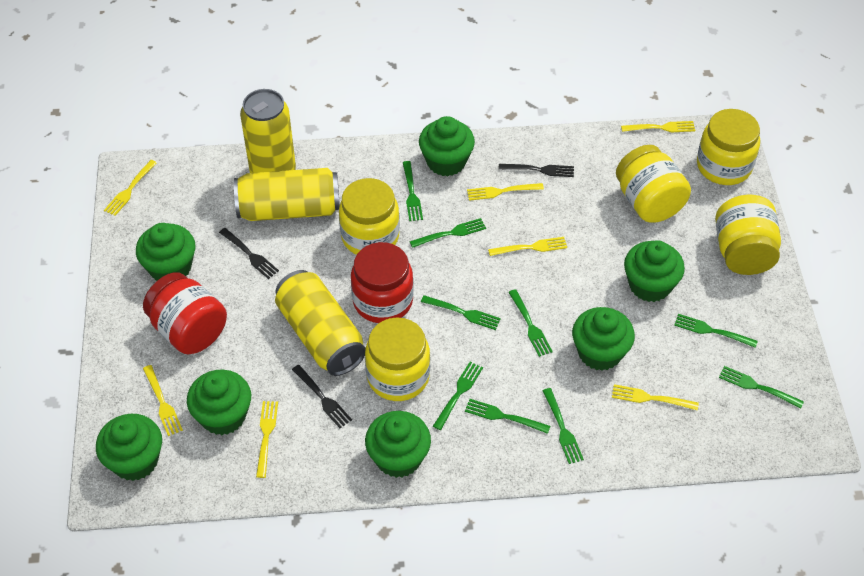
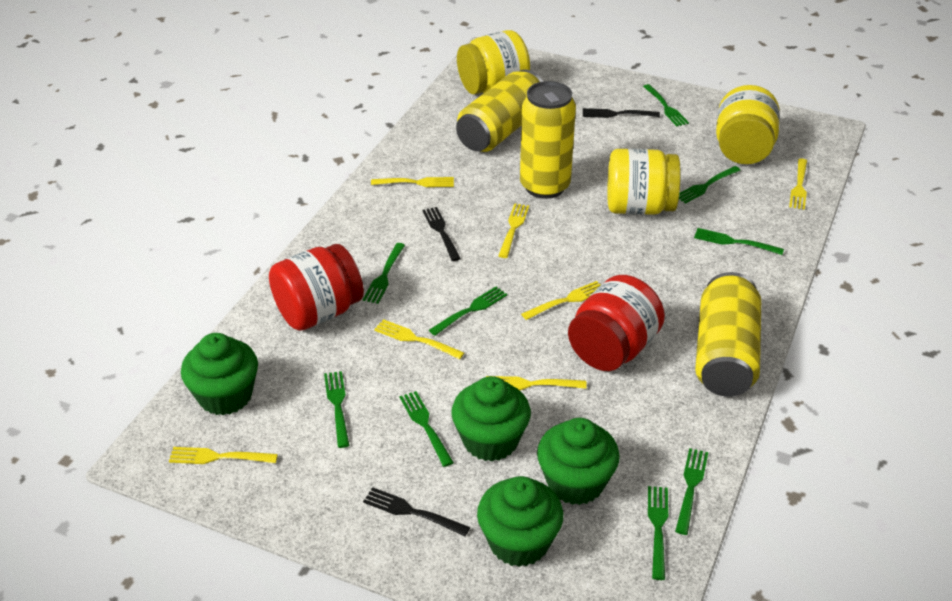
green cupcake: [96,414,162,481] [136,223,196,281] [187,370,251,435] [365,411,431,478] [419,116,475,176] [572,307,635,371] [624,240,685,302] = 7 -> [181,333,258,415] [451,376,531,461] [477,476,563,567] [537,418,620,505] = 4
yellow jar: [339,178,400,255] [365,318,430,401] [616,145,691,222] [697,109,760,185] [715,195,781,275] = 5 -> [457,30,530,94] [607,148,681,215] [716,85,780,164] = 3

